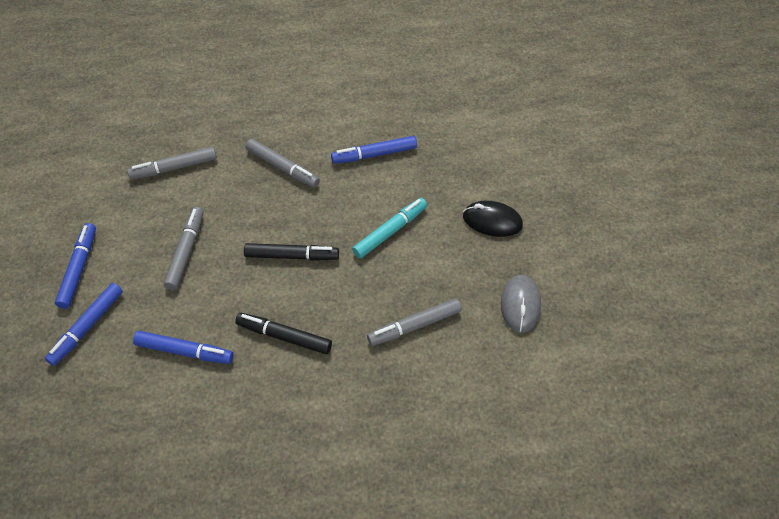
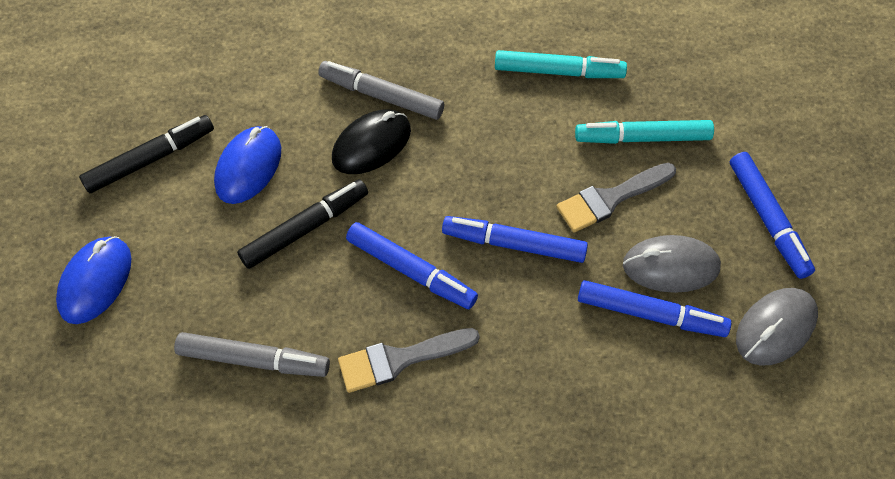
blue mouse: none = 0 -> [56,236,131,324] [214,126,281,204] = 2
grey brush: none = 0 -> [338,328,480,393] [556,163,676,233] = 2
grey marker: [127,147,217,180] [164,207,204,290] [245,139,320,188] [367,298,462,346] = 4 -> [174,332,330,377] [318,61,444,120] = 2
grey mouse: [501,275,541,333] = 1 -> [623,235,721,293] [736,288,818,366] = 2
turquoise marker: [352,198,427,258] = 1 -> [495,50,627,78] [575,120,714,144] = 2

